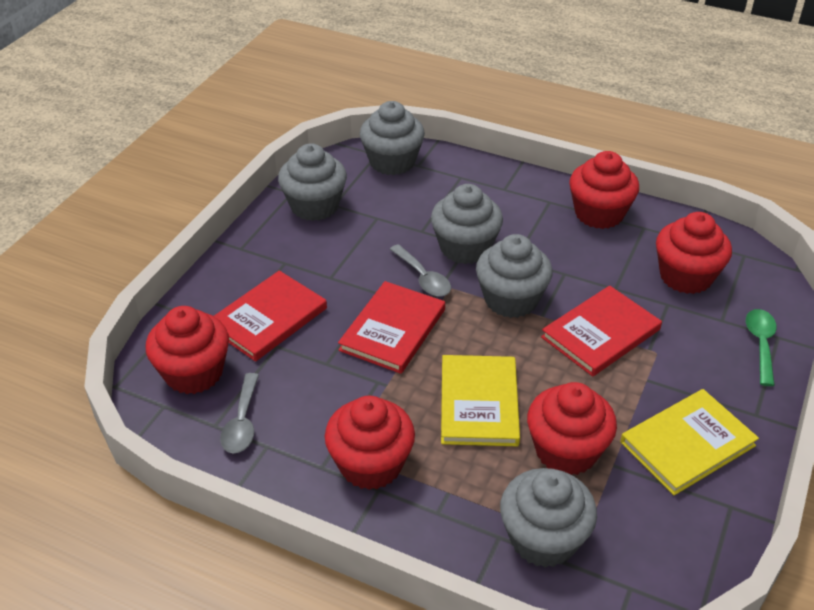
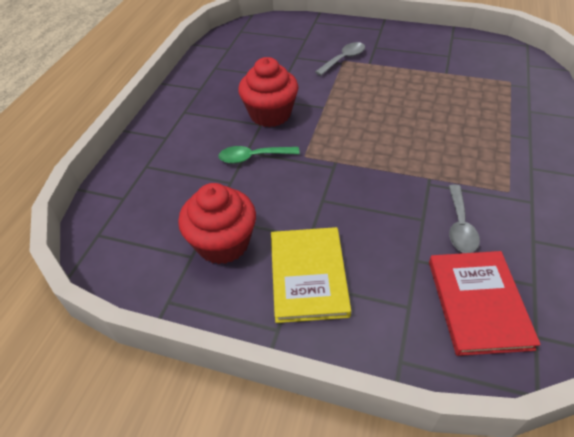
grey cupcake: [278,143,347,221] [360,101,425,175] [431,184,503,264] [476,234,553,318] [500,468,597,568] = 5 -> none = 0
red book: [214,271,327,362] [338,281,445,374] [541,285,662,377] = 3 -> [429,251,541,356] = 1
red cupcake: [146,306,229,394] [325,396,415,490] [527,382,617,475] [569,151,639,229] [656,212,732,294] = 5 -> [178,183,256,264] [238,57,298,127] = 2
yellow book: [441,355,520,446] [620,389,759,495] = 2 -> [271,227,351,323] = 1

